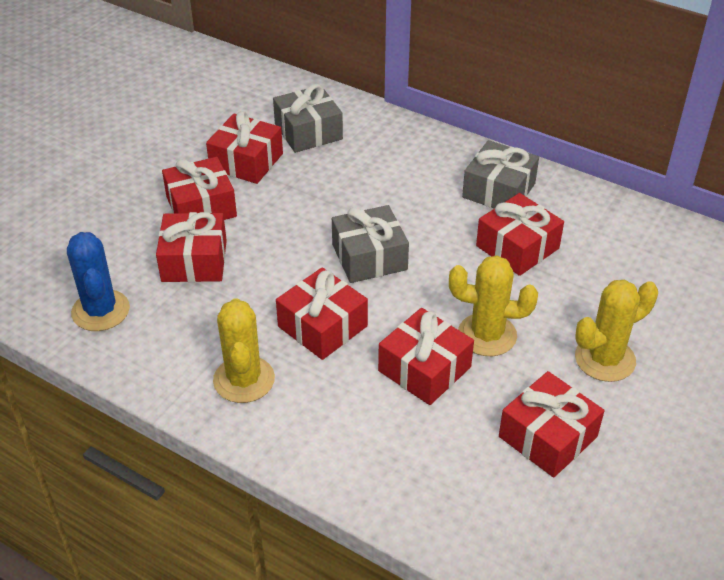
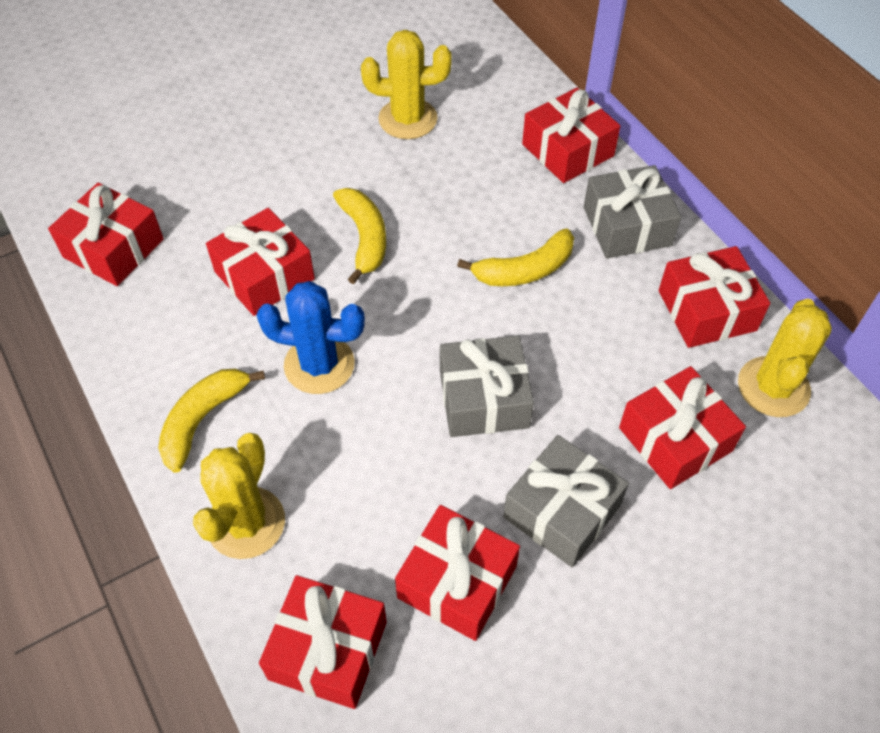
yellow banana: none = 0 -> [158,369,265,473] [333,188,386,284] [457,228,574,286] = 3

